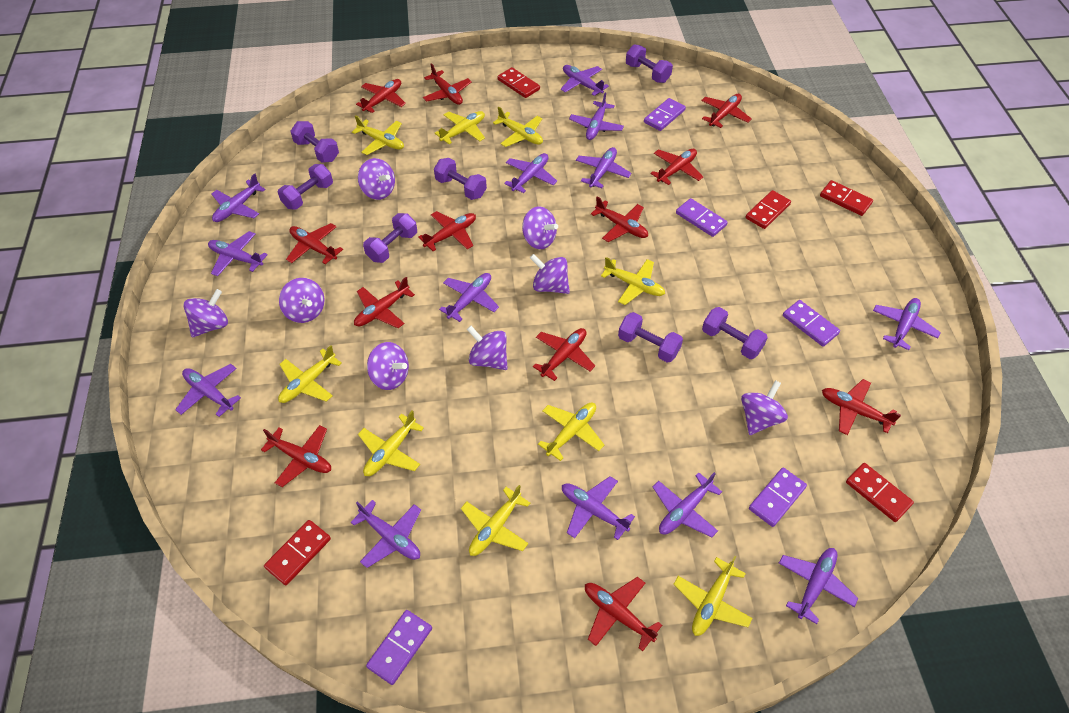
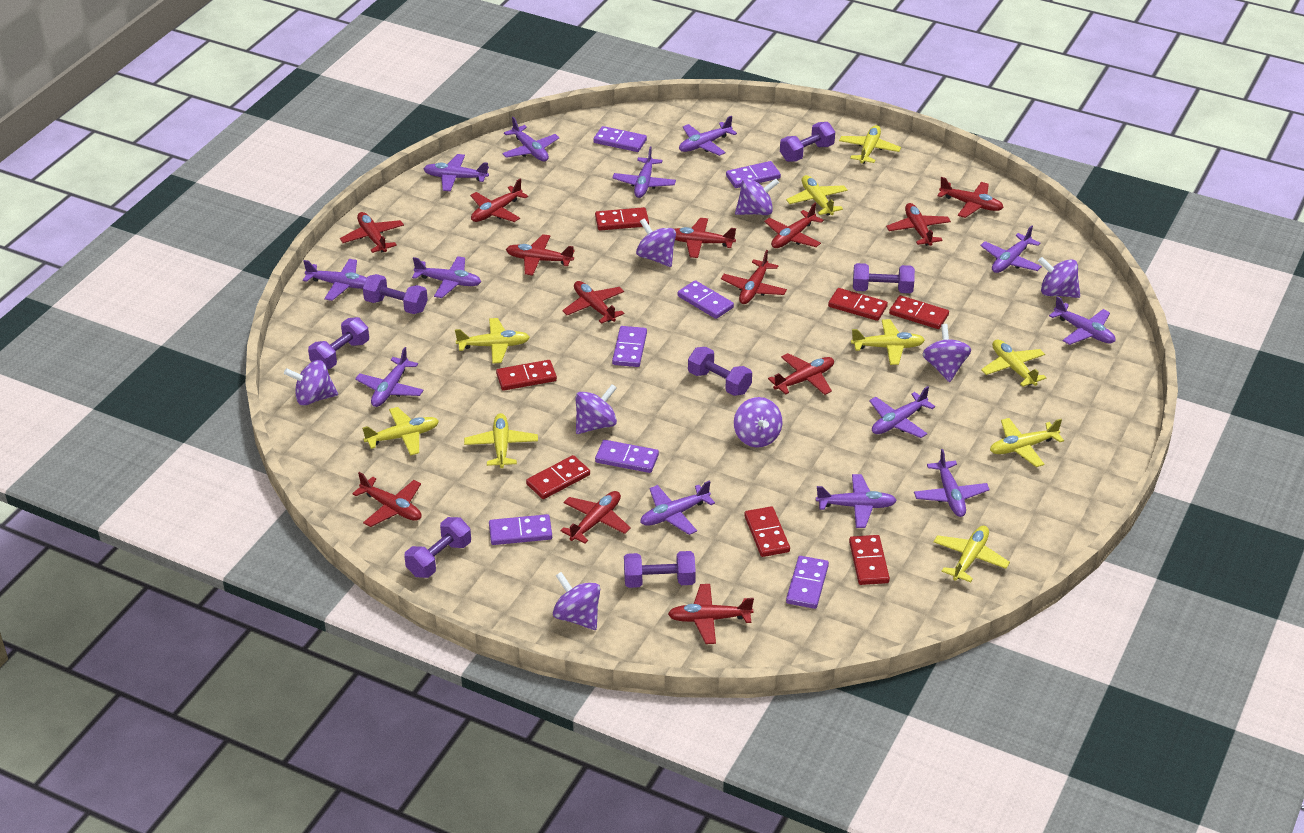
purple domino: [366,610,432,685] [644,98,686,131] [676,198,728,237] [749,467,807,527] [783,300,840,347] = 5 -> [489,514,552,545] [593,126,647,152] [595,440,659,473] [612,326,647,367] [677,280,734,319] [726,161,781,188] [786,556,829,609] = 7
red domino: [264,520,331,585] [498,67,540,98] [746,190,791,229] [820,180,873,216] [846,463,914,522] = 5 -> [496,360,557,391] [526,455,590,499] [595,207,649,231] [744,506,790,557] [828,288,888,321] [849,535,890,585] [889,295,949,329] = 7
red plane: [261,425,331,487] [286,223,343,264] [354,277,415,328] [356,79,406,113] [418,211,476,251] [423,63,472,105] [533,328,595,381] [585,577,662,651] [591,196,648,242] [650,149,703,185] [701,94,752,128] [822,379,901,435] = 12 -> [340,212,404,253] [352,472,421,527] [470,179,528,222] [506,234,575,275] [560,491,631,544] [562,281,624,324] [668,584,754,644] [674,218,736,258] [721,250,787,304] [764,203,824,248] [768,353,834,395] [886,203,951,246] [937,177,1004,218] = 13

